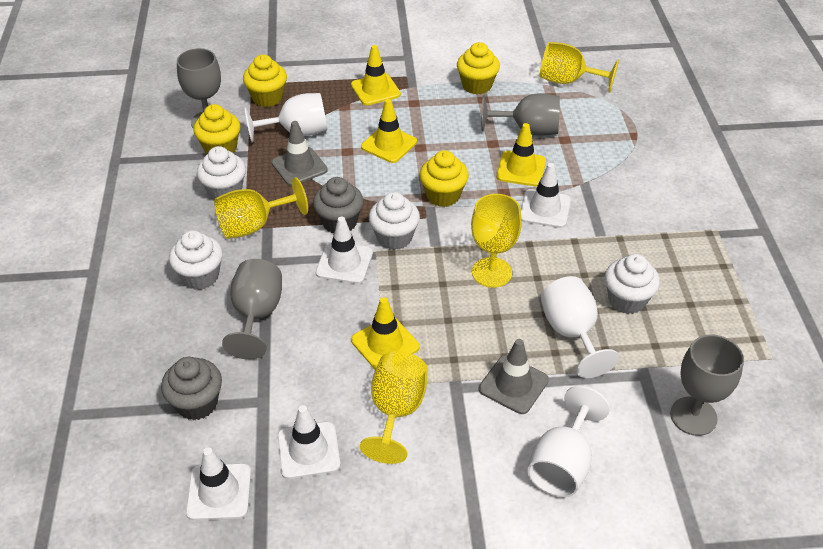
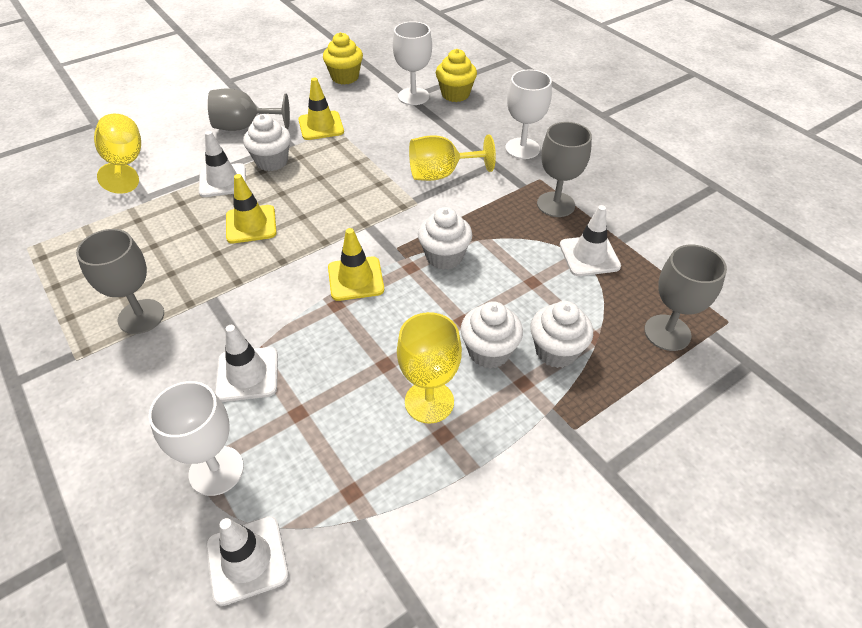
grey cupcake: [161,357,222,420] [313,177,363,233] = 2 -> none = 0
grey traffic cone: [272,121,328,186] [479,339,549,414] = 2 -> none = 0
yellow cupcake: [193,104,240,154] [243,54,287,107] [419,150,469,207] [457,42,500,94] = 4 -> [323,32,363,85] [436,49,477,102] = 2
yellow goblet: [214,178,308,239] [360,351,427,464] [471,194,522,288] [539,42,619,93] = 4 -> [94,114,141,194] [397,312,462,424] [409,134,496,181] = 3
yellow traffic cone: [351,45,401,105] [351,297,419,370] [361,99,417,163] [497,123,546,186] = 4 -> [226,174,277,243] [298,78,344,140] [328,228,384,301] = 3

